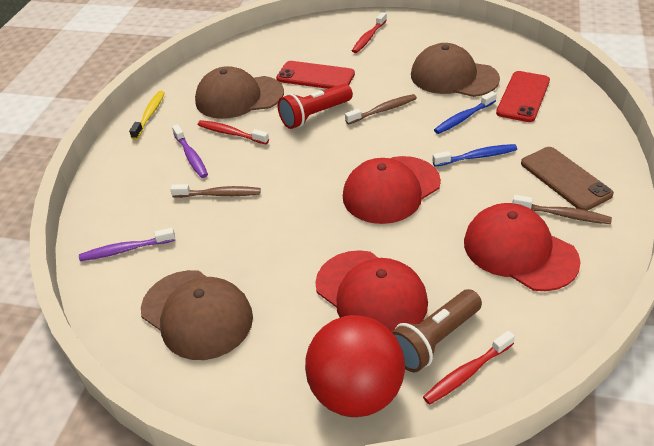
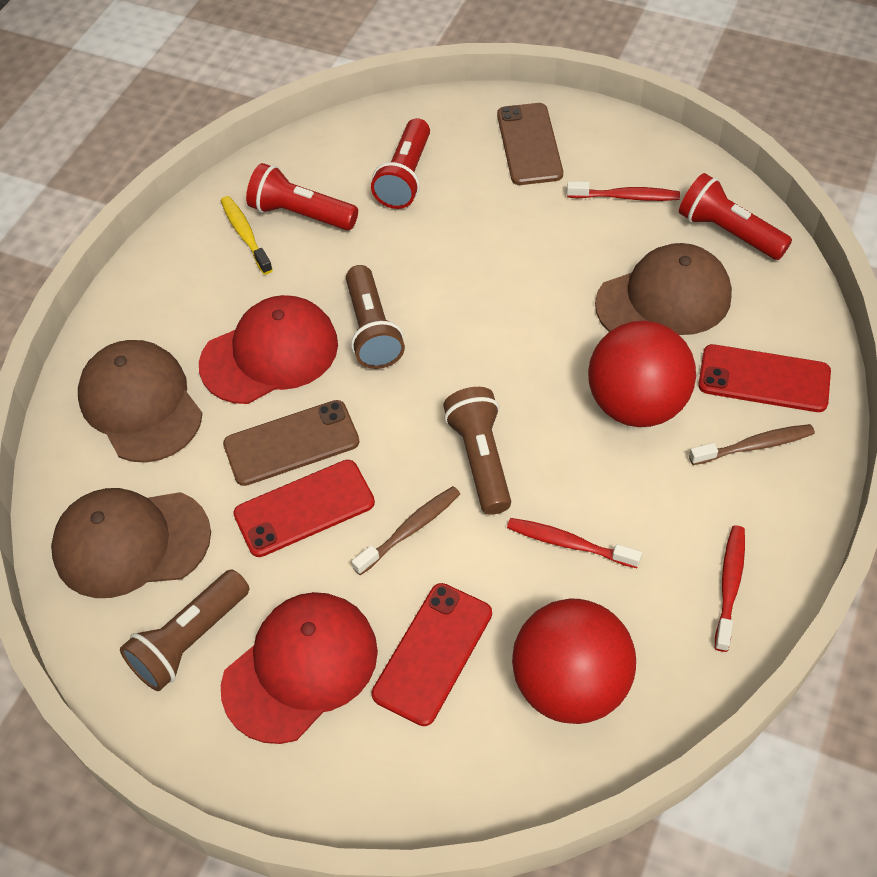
blue toothbrush: [433,144,517,167] [434,91,497,134] = 2 -> none = 0
brown flashlight: [392,289,482,372] = 1 -> [120,569,249,691] [346,265,405,369] [443,387,511,515] = 3
brown phone: [521,147,614,211] = 1 -> [223,400,359,486] [497,103,563,185] = 2
brown toothbrush: [170,184,261,198] [345,94,417,125] [512,195,612,224] = 3 -> [352,486,460,575] [689,424,815,465] = 2
purple toothbrush: [79,228,175,261] [172,124,208,178] = 2 -> none = 0
red ball: [305,315,405,417] = 1 -> [512,599,636,724] [588,321,696,427] = 2
red cap: [315,250,428,332] [343,156,441,224] [464,203,581,291] = 3 -> [199,295,338,404] [221,592,378,744] = 2
red flashlight: [278,84,353,129] = 1 -> [246,163,358,230] [371,118,430,209] [679,173,792,260] = 3
red phone: [276,61,355,89] [496,71,550,122] = 2 -> [233,460,375,557] [372,583,492,726] [698,344,831,412] = 3

